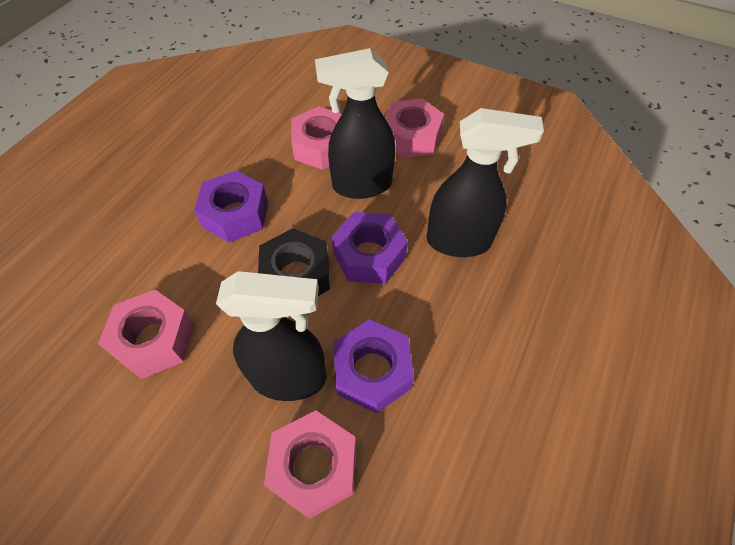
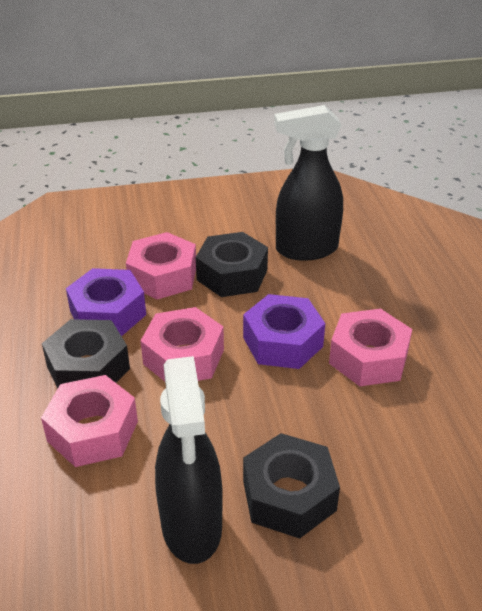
black nut: [258,228,330,296] = 1 -> [42,319,130,389] [196,232,268,297] [243,433,340,539] = 3
black spray bottle: [216,271,327,401] [315,48,395,199] [427,108,544,257] = 3 -> [155,356,223,564] [274,105,343,261] = 2
purple nut: [194,171,268,243] [332,212,408,284] [333,320,414,414] = 3 -> [66,268,146,336] [243,294,325,369] = 2

